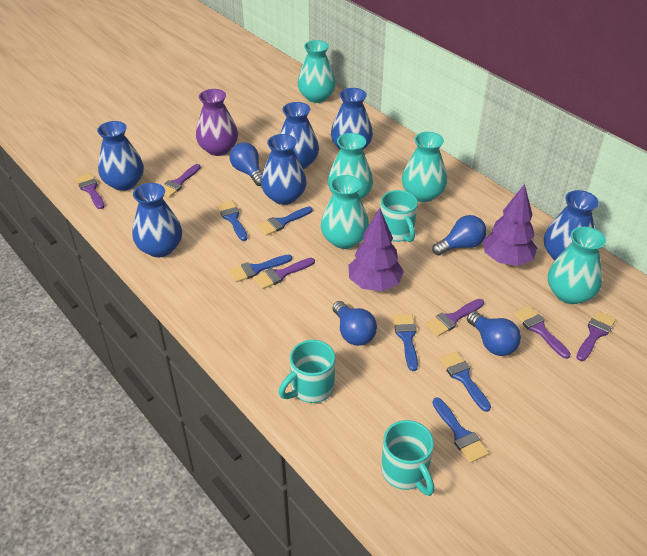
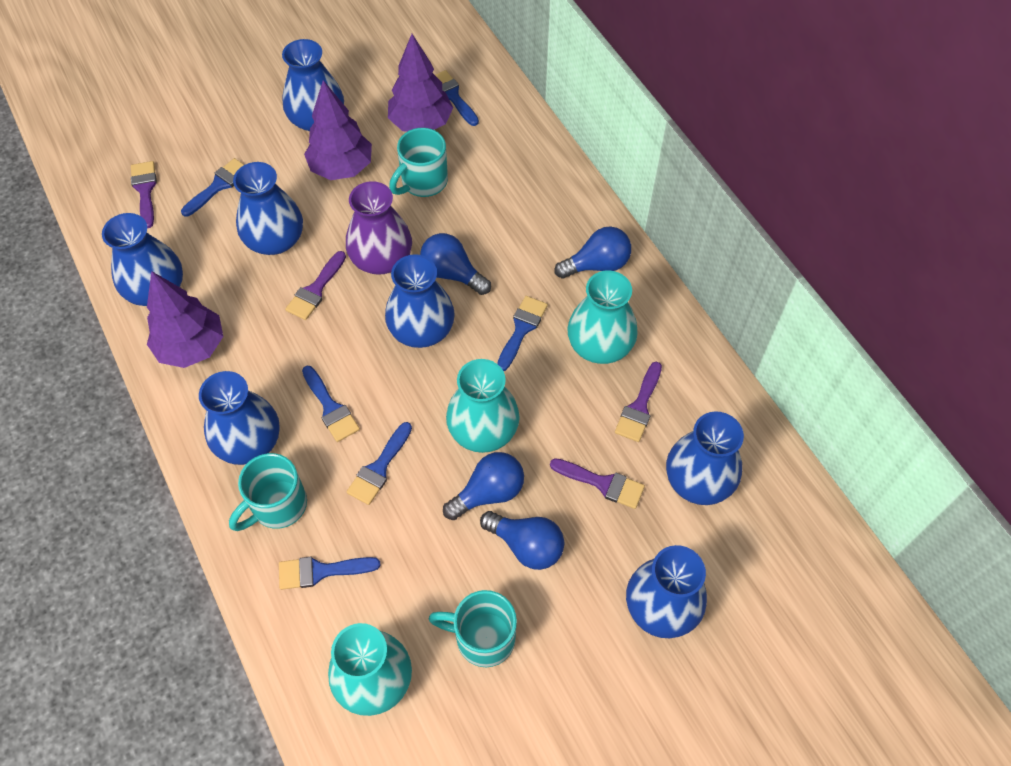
blue vase: [97,121,144,191] [132,183,182,257] [261,134,307,205] [280,102,319,169] [331,88,373,150] [544,190,599,261] = 6 -> [102,213,183,306] [199,371,280,465] [233,162,303,255] [282,39,344,132] [385,254,455,348] [626,545,707,638] [666,411,744,505] = 7
purple brush: [76,173,104,209] [163,164,201,198] [253,258,315,289] [425,299,484,336] [514,306,571,359] [576,311,616,361] = 6 -> [131,161,157,228] [285,251,346,320] [550,458,645,509] [615,362,662,442] = 4
purple tree: [348,208,404,291] [483,184,537,266] = 2 -> [147,271,223,368] [304,80,372,180] [388,34,453,132] = 3
turquoise vase: [298,40,336,103] [321,175,369,249] [328,133,373,199] [402,132,447,202] [548,227,606,304] = 5 -> [328,623,412,716] [446,359,520,453] [567,271,638,364] = 3

